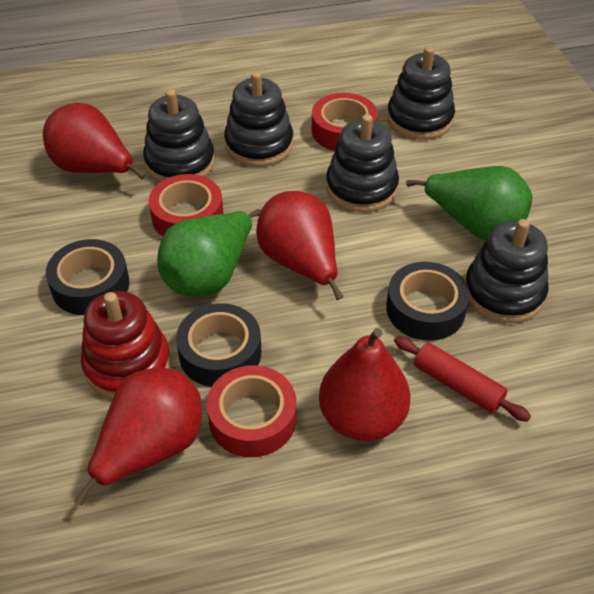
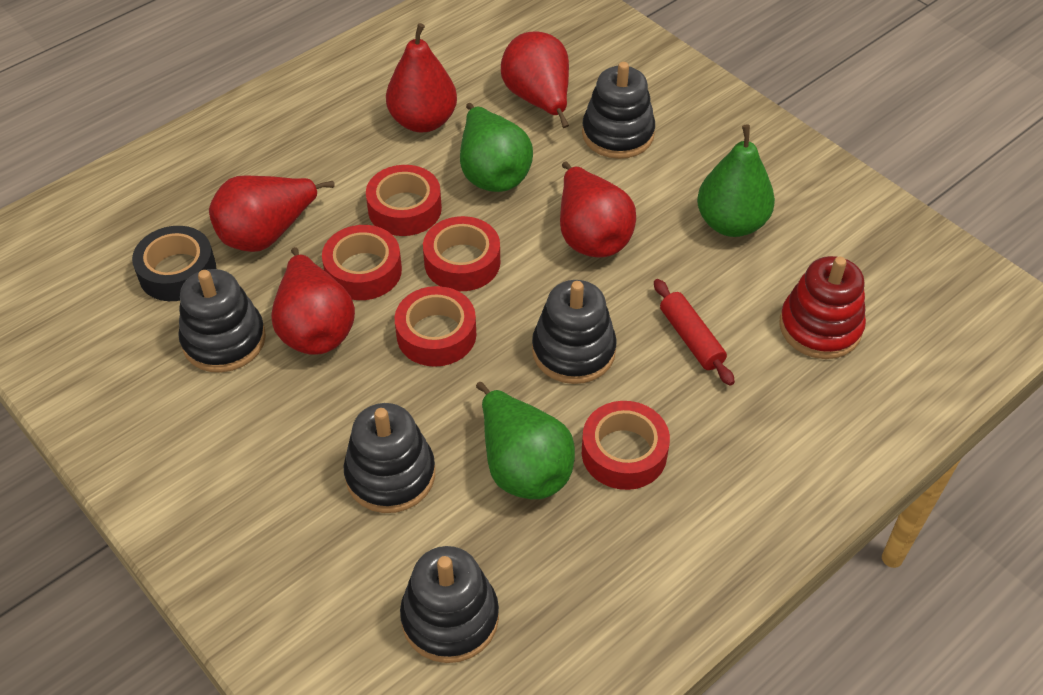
black tape: [46,239,129,315] [176,303,261,387] [386,262,470,341] = 3 -> [132,226,216,301] = 1
green pear: [157,209,261,297] [406,166,532,241] = 2 -> [460,103,533,192] [476,382,575,499] [697,125,775,237] = 3
red pear: [43,103,146,179] [75,368,202,505] [256,191,344,300] [319,328,411,441] = 4 -> [209,175,335,252] [271,247,355,355] [386,23,457,132] [501,31,569,128] [560,161,636,258] = 5
red tape: [149,174,224,237] [207,365,296,457] [312,93,378,151] = 3 -> [322,225,402,300] [366,165,442,236] [395,286,476,367] [423,216,500,291] [582,401,670,490] = 5

